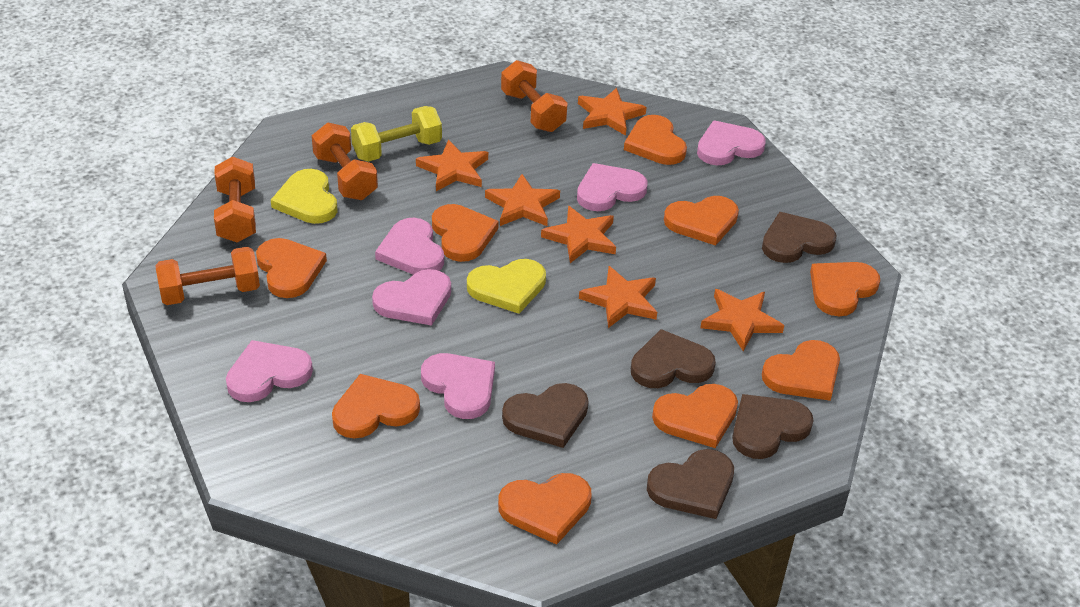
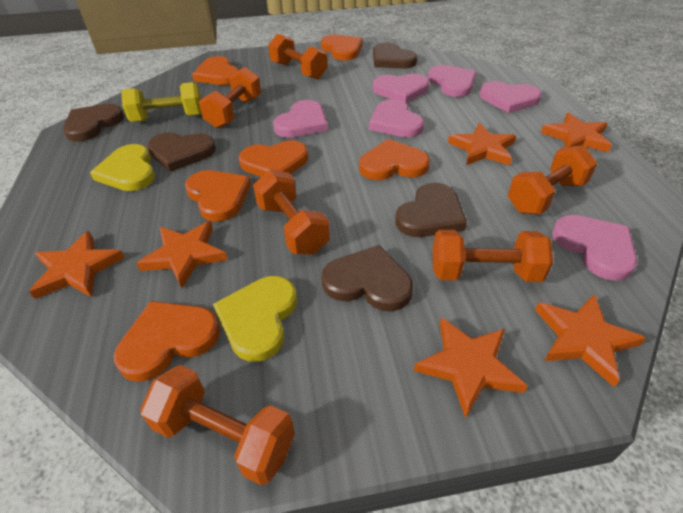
orange dumbbell: [155,247,260,305] [214,156,256,243] [312,123,378,200] [501,60,568,132] = 4 -> [140,365,295,485] [199,67,261,128] [253,169,330,255] [268,33,327,79] [432,230,553,282] [508,146,597,215] = 6
orange heart: [256,238,327,298] [332,374,420,438] [432,204,499,262] [498,473,592,545] [624,115,687,165] [652,384,738,448] [664,196,739,246] [762,340,840,401] [810,262,880,316] = 9 -> [114,301,220,381] [185,170,251,222] [192,56,239,85] [238,140,308,177] [321,35,363,60] [359,139,430,180] = 6

